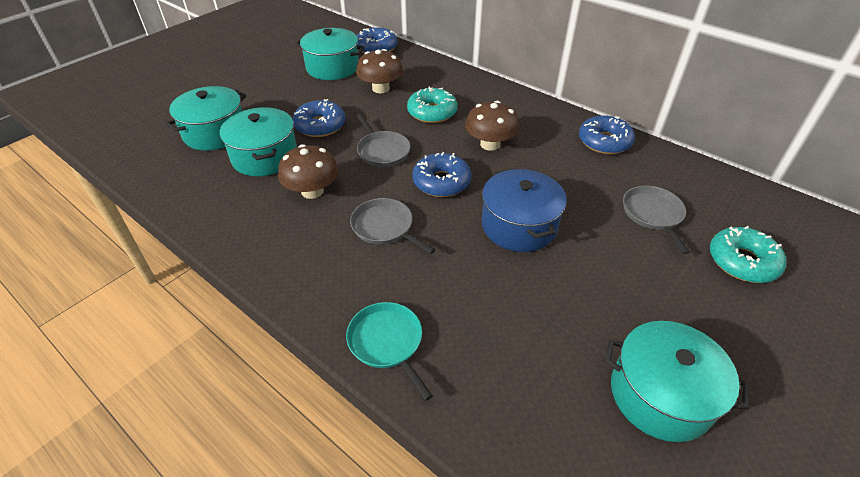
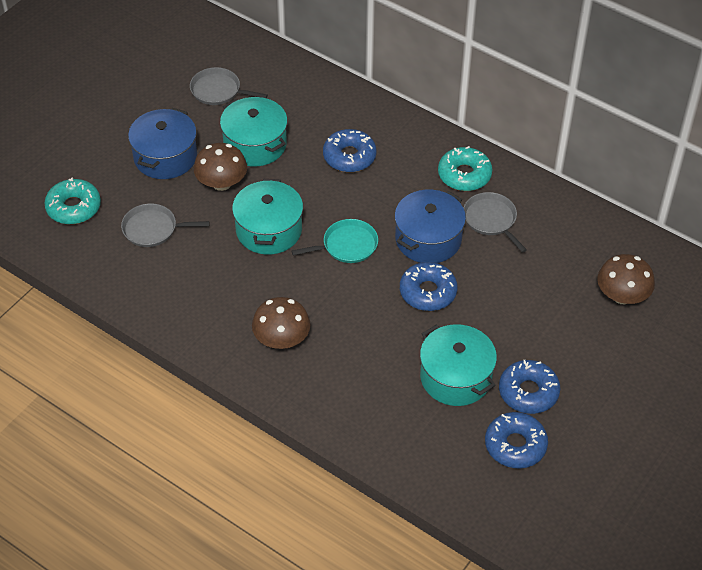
blue pot: [482,169,567,252] = 1 -> [128,108,197,179] [394,190,466,263] = 2
turquoise pot: [165,86,246,150] [220,107,297,176] [295,28,365,80] [605,321,749,442] = 4 -> [220,97,288,166] [232,179,303,255] [420,324,497,406] = 3

